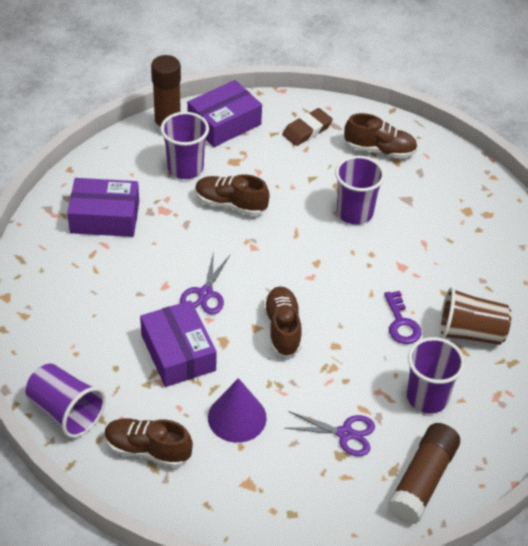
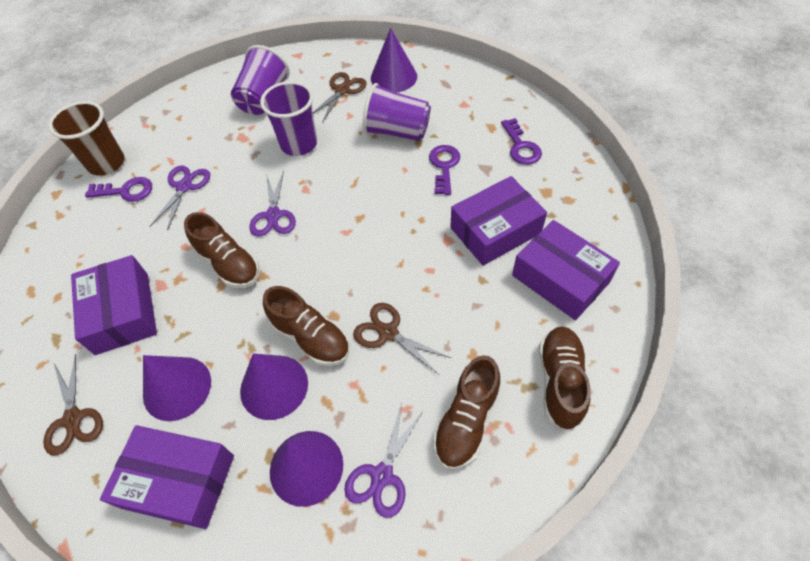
brown eraser: [282,108,333,146] = 1 -> none = 0
brown glue stick: [151,55,181,136] [387,423,460,524] = 2 -> none = 0
brown scissors: none = 0 -> [43,354,103,455] [313,72,367,123] [353,303,451,375] = 3
purple box: [67,178,139,237] [140,300,216,387] [187,80,262,147] = 3 -> [71,255,157,355] [100,425,234,529] [450,176,547,266] [512,220,620,320] = 4
purple cone: [208,378,267,443] = 1 -> [143,355,211,421] [240,353,308,420] [270,431,343,507] [371,28,417,92] = 4
purple cup: [26,363,106,438] [160,112,209,179] [335,156,385,225] [407,337,465,414] = 4 -> [231,45,290,115] [260,81,317,156] [363,83,431,141] = 3
purple key: [384,291,421,344] = 1 -> [85,177,152,202] [429,145,460,195] [501,118,542,165] = 3
purple scissors: [180,251,230,315] [285,411,375,456] = 2 -> [149,165,210,231] [250,171,296,237] [345,403,424,518] = 3

